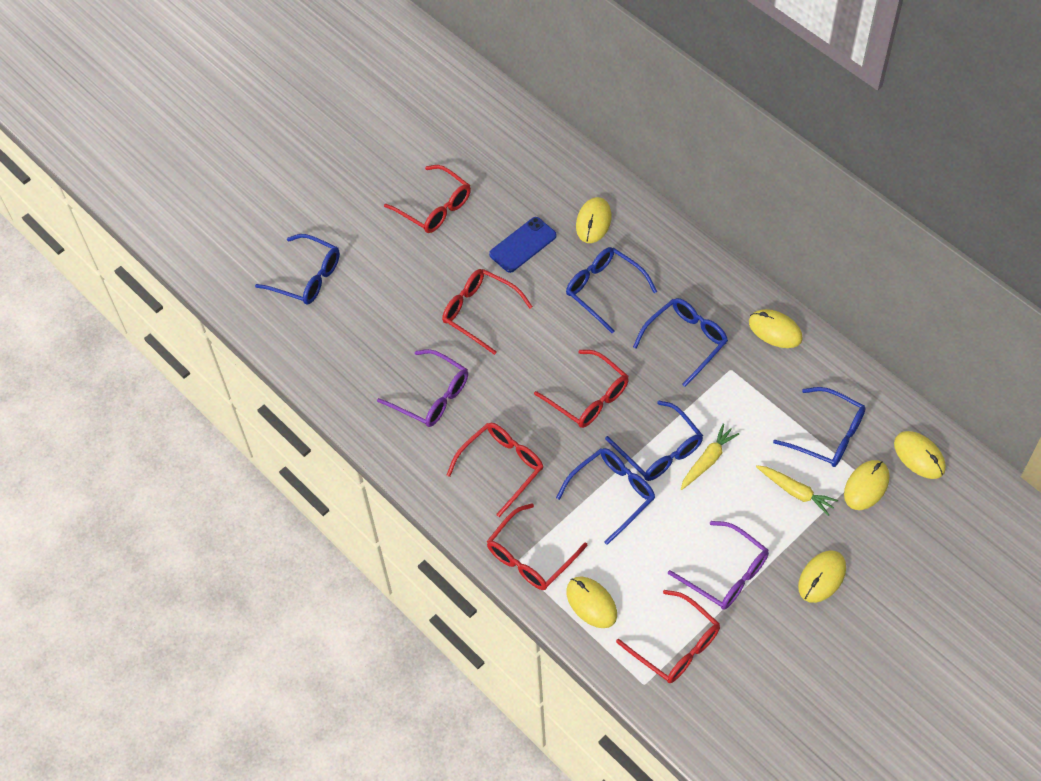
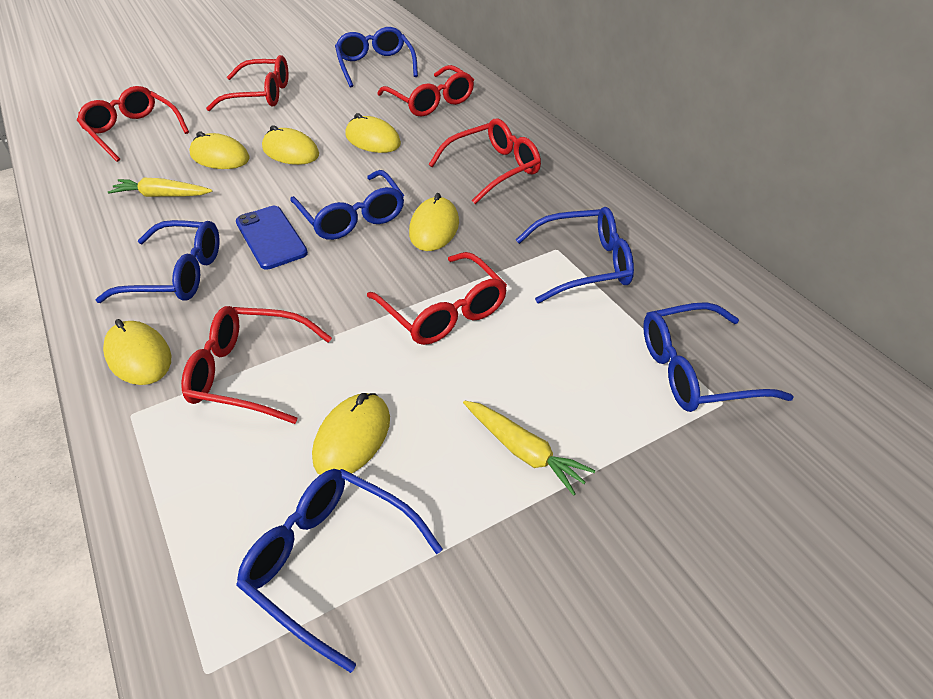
purple glasses: [377,349,468,427] [668,521,769,610] = 2 -> none = 0

